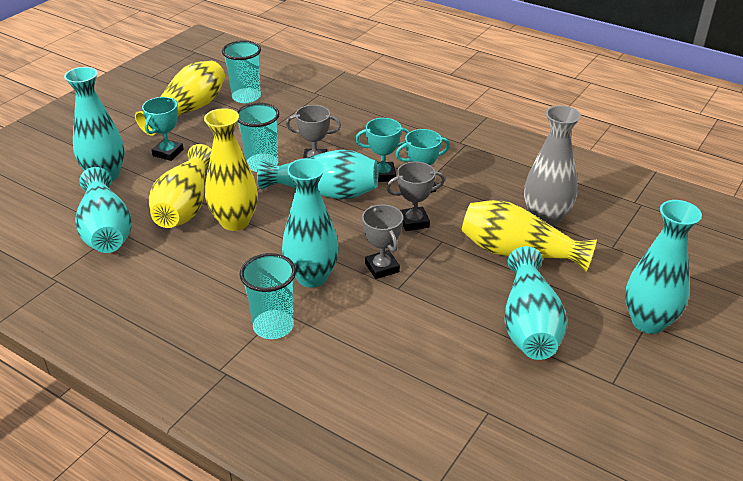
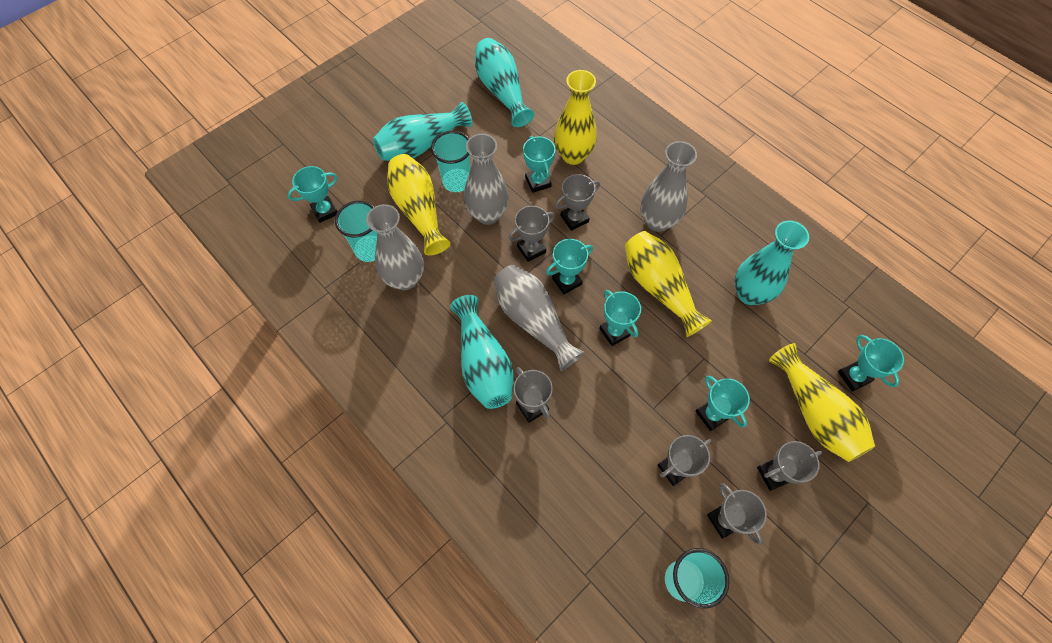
grey trophy: [286,105,341,159] [362,205,403,279] [386,162,445,231] = 3 -> [508,206,555,262] [514,367,553,423] [555,174,600,231] [658,435,711,486] [707,483,767,545] [757,441,822,491] = 6
grey vase: [524,105,581,227] = 1 -> [366,204,424,290] [464,134,509,225] [494,265,585,371] [641,141,697,232] = 4
turquoise trophy: [142,97,184,161] [355,118,410,182] [396,129,450,193] = 3 -> [287,166,338,223] [523,136,555,193] [546,239,593,294] [599,290,641,346] [695,375,750,431] [838,335,904,392] = 6
turquoise vase: [64,67,125,182] [75,167,131,253] [257,149,378,199] [282,158,339,288] [504,246,567,360] [625,200,702,334] = 6 -> [373,102,472,161] [450,295,514,409] [475,38,534,127] [735,220,809,305] = 4

